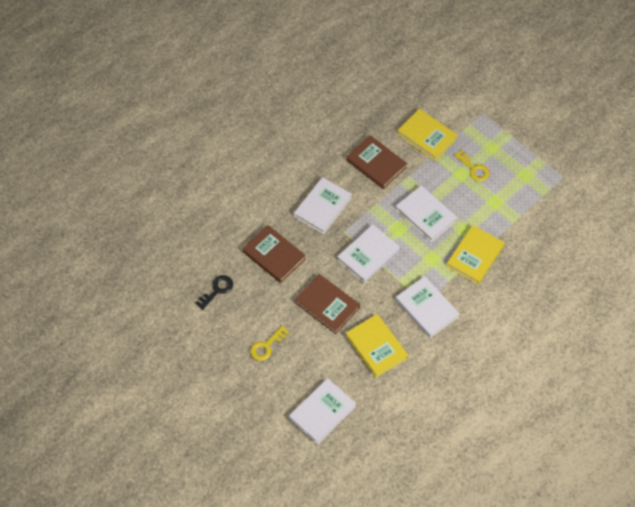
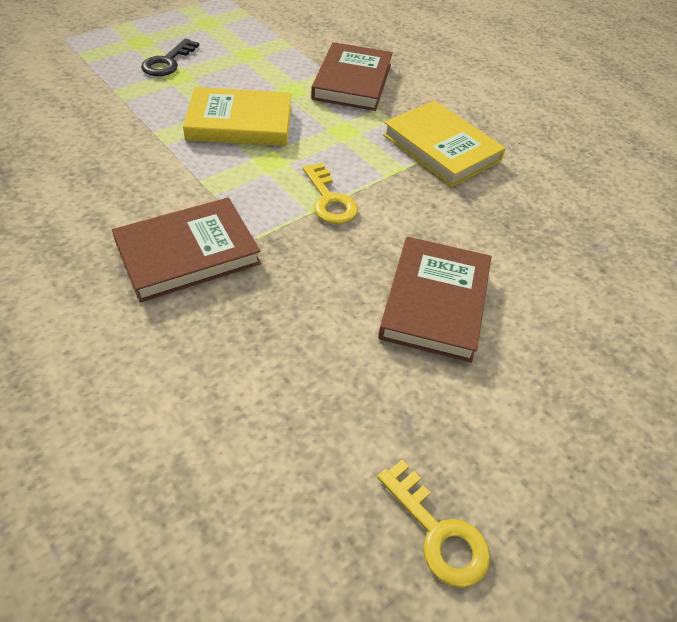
white book: [289,378,356,445] [294,177,352,234] [337,224,400,283] [395,185,458,242] [396,276,460,338] = 5 -> none = 0
yellow book: [346,314,408,378] [397,109,458,161] [446,225,505,285] = 3 -> [183,87,291,146] [383,100,506,187] = 2

